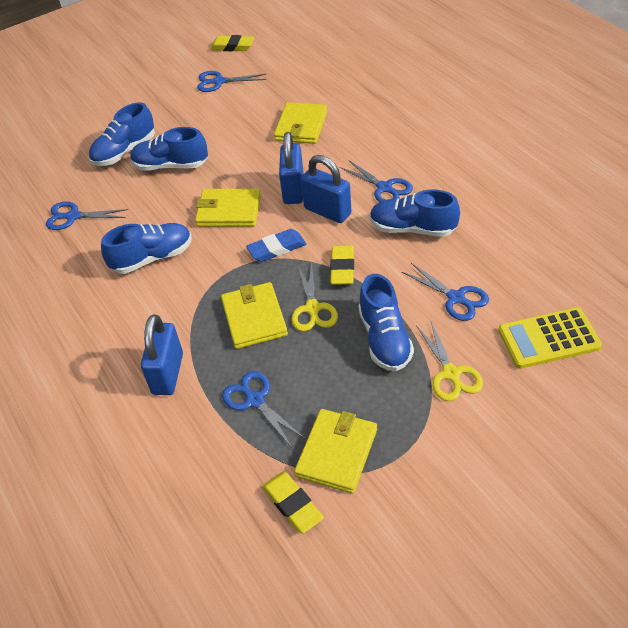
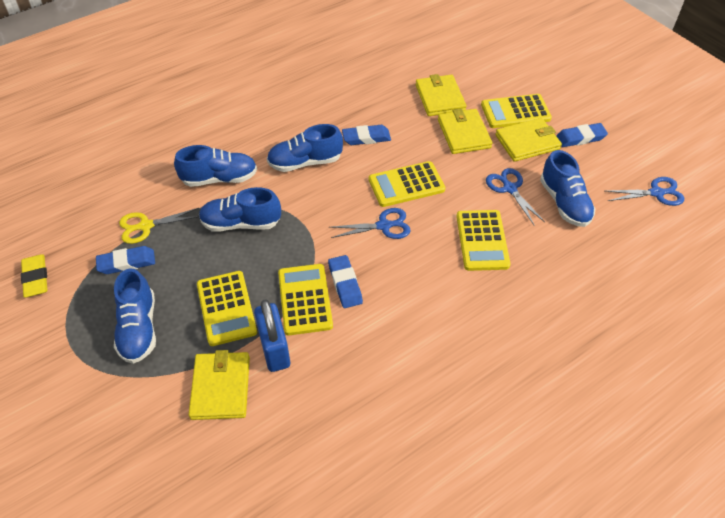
blue eraser: [246,229,306,262] = 1 -> [96,246,155,274] [328,255,363,308] [342,125,391,145] [556,123,608,147] = 4
blue padlock: [141,314,183,395] [279,132,304,204] [301,155,352,223] = 3 -> [254,299,290,372] = 1
blue scissors: [46,202,128,230] [197,71,266,92] [222,371,305,448] [340,160,413,202] [402,263,489,321] = 5 -> [329,208,411,239] [486,168,545,225] [606,177,684,206] = 3
yellow calculator: [498,307,602,369] = 1 -> [197,271,257,346] [278,264,333,335] [369,161,446,207] [456,210,511,271] [481,94,552,128] = 5
yellow eraser: [210,35,254,51] [262,472,324,534] [330,246,354,285] = 3 -> [21,254,47,298] = 1
yellow scissors: [291,262,338,331] [417,322,483,401] = 2 -> [119,208,199,244] = 1

